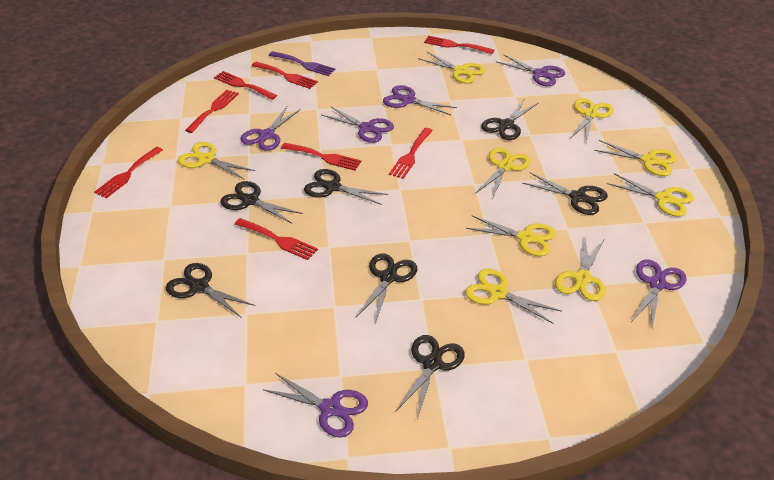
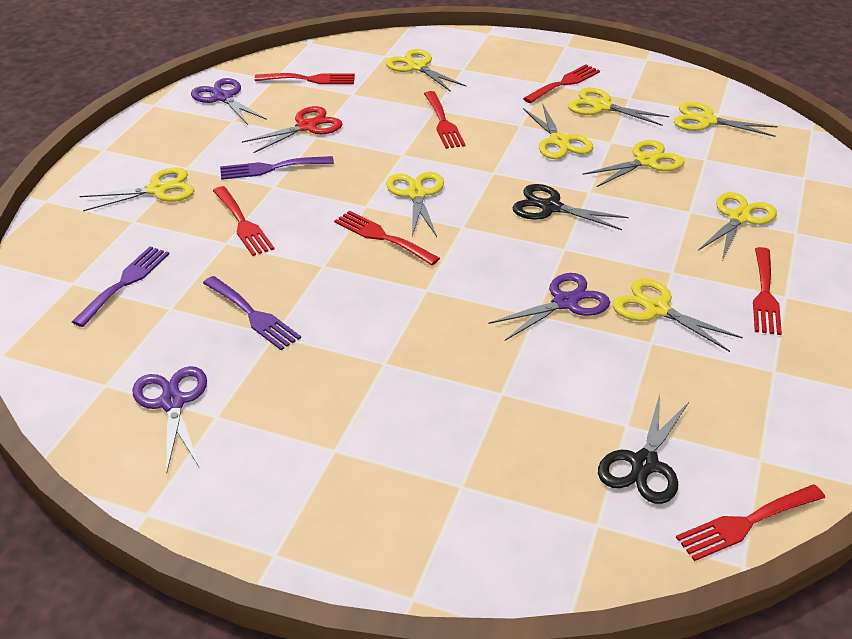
black scissors: [166,263,255,318] [220,181,303,223] [304,169,388,205] [356,253,417,324] [395,335,465,419] [481,98,539,140] [523,173,608,215] = 7 -> [512,184,629,230] [598,394,689,504] = 2
purple fork: [269,51,336,76] = 1 -> [72,246,169,327] [203,276,301,350] [220,156,334,180] = 3
purple scissors: [240,106,301,151] [263,373,368,438] [321,106,394,143] [383,85,457,115] [496,54,565,86] [631,260,687,328] = 6 -> [132,366,207,473] [191,78,267,125] [488,273,610,341] = 3
red fork: [94,147,163,198] [185,90,239,133] [214,71,277,100] [235,218,318,260] [252,62,318,89] [281,143,362,171] [389,128,433,179] [424,36,494,54] = 8 -> [213,186,274,256] [254,73,355,84] [334,210,440,266] [424,91,466,149] [523,64,600,103] [676,484,825,561] [753,247,782,335] = 7
red scissors: none = 0 -> [242,106,342,153] = 1

